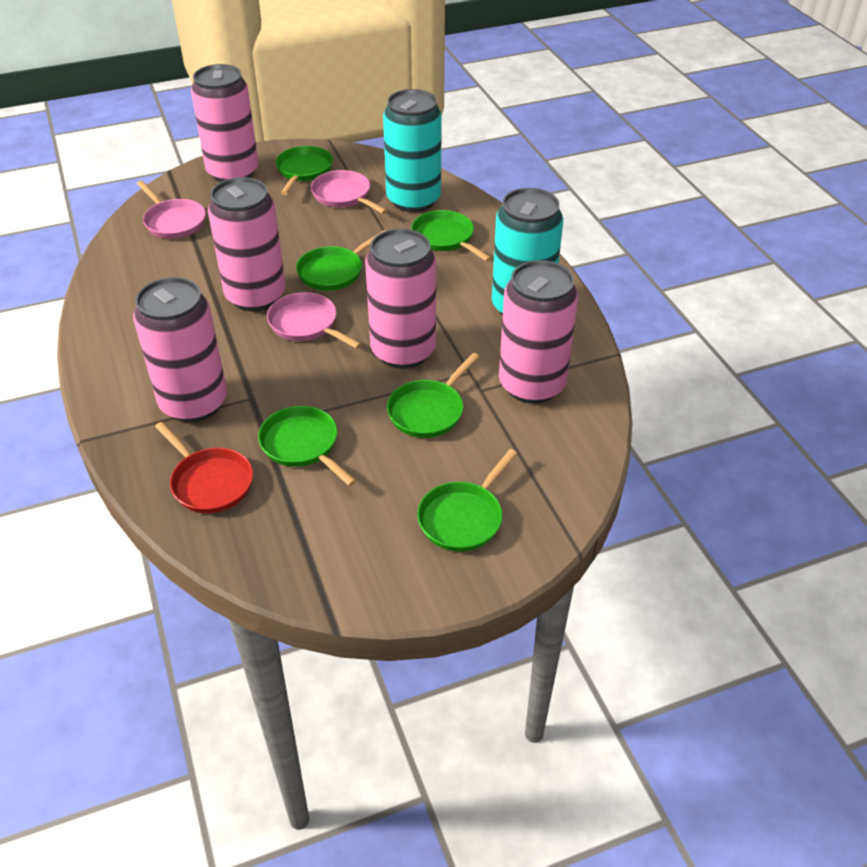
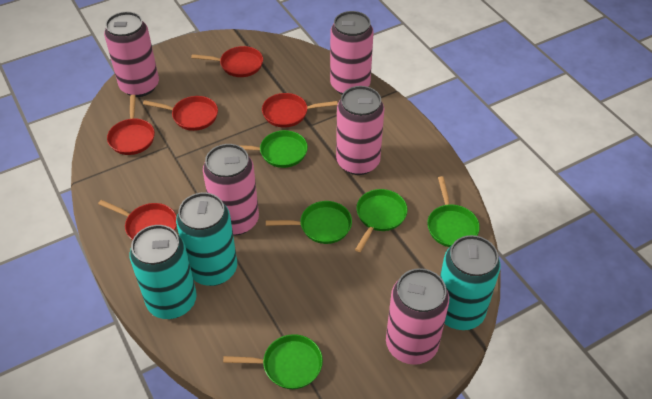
green pan: [258,406,356,486] [275,146,333,195] [296,230,386,291] [387,353,479,438] [411,210,492,262] [417,449,518,552] = 6 -> [223,334,323,389] [238,130,308,168] [266,201,352,244] [355,189,408,252] [427,176,480,247] = 5
pink pan: [137,181,206,239] [267,292,362,349] [311,170,387,214] = 3 -> none = 0
red pan: [155,422,253,513] = 1 -> [98,200,177,240] [107,95,155,155] [143,96,218,131] [191,46,263,77] [262,93,338,127] = 5
turquoise can: [383,89,442,212] [492,188,563,316] = 2 -> [129,225,197,319] [176,193,237,286] [440,235,500,330] = 3

